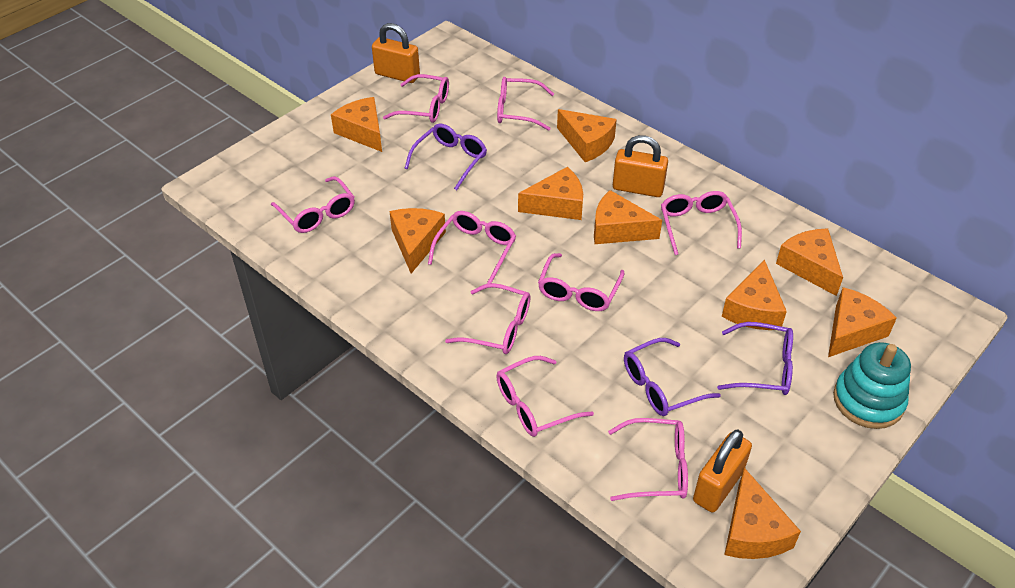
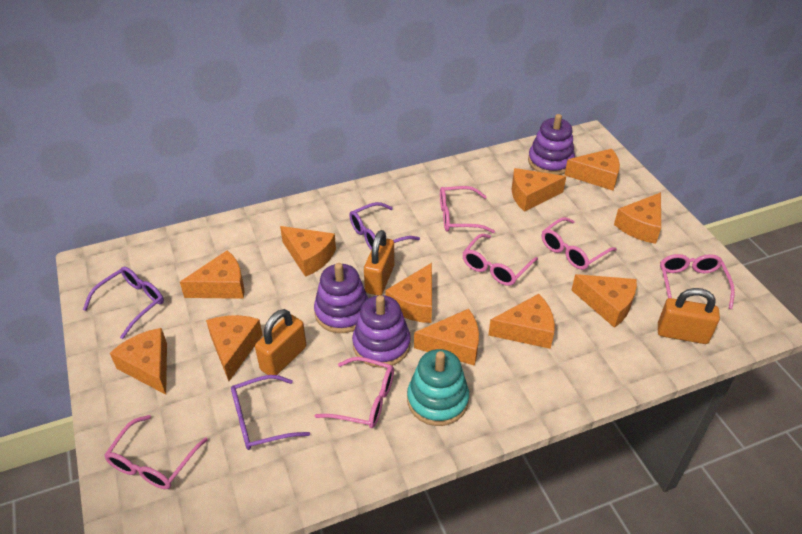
orange cheese: [331,97,382,152] [389,208,446,273] [518,167,583,220] [557,109,617,162] [594,190,662,244] [722,260,787,330] [724,468,801,559] [776,228,843,296] [828,287,897,357] = 9 -> [110,328,167,395] [180,250,244,299] [206,315,263,381] [280,226,336,277] [385,263,432,323] [414,309,479,366] [488,294,555,349] [512,168,566,212] [565,149,620,191] [571,274,637,328] [614,192,661,244] = 11
pink glasses: [271,176,355,233] [383,74,449,123] [428,211,516,284] [445,283,531,354] [496,356,594,437] [497,77,554,131] [538,253,625,311] [608,418,688,501] [661,191,742,255] = 9 -> [104,415,208,489] [315,357,394,428] [440,186,495,233] [463,234,538,286] [542,217,617,270] [660,254,735,309] = 6
purple stacking toy: none = 0 -> [314,263,368,333] [352,295,411,368] [528,114,575,175] = 3

